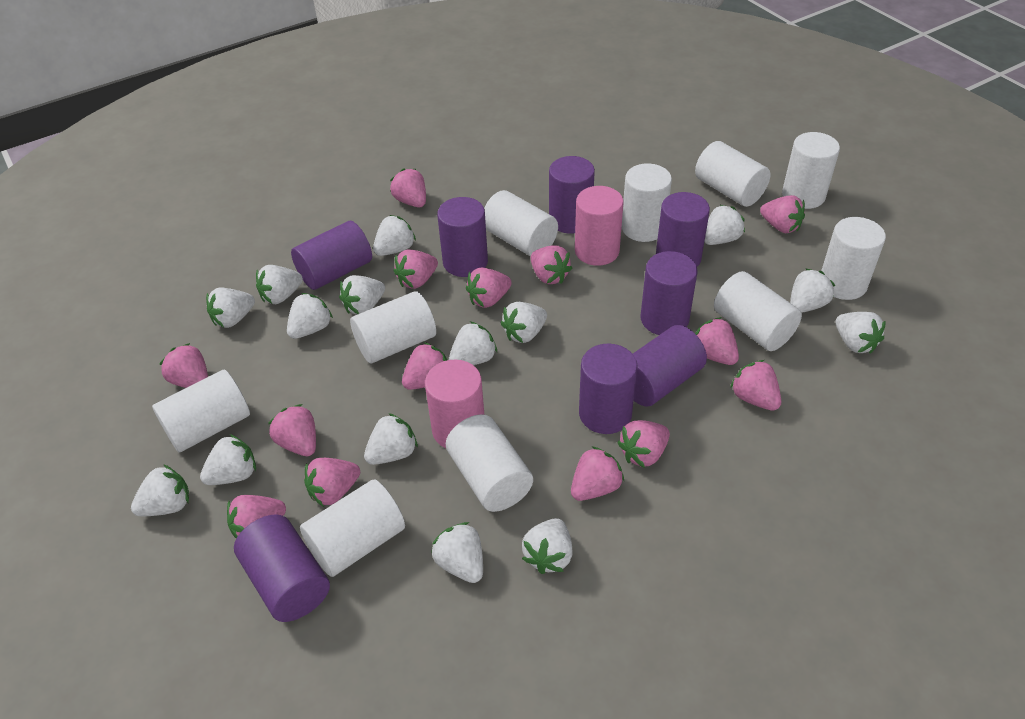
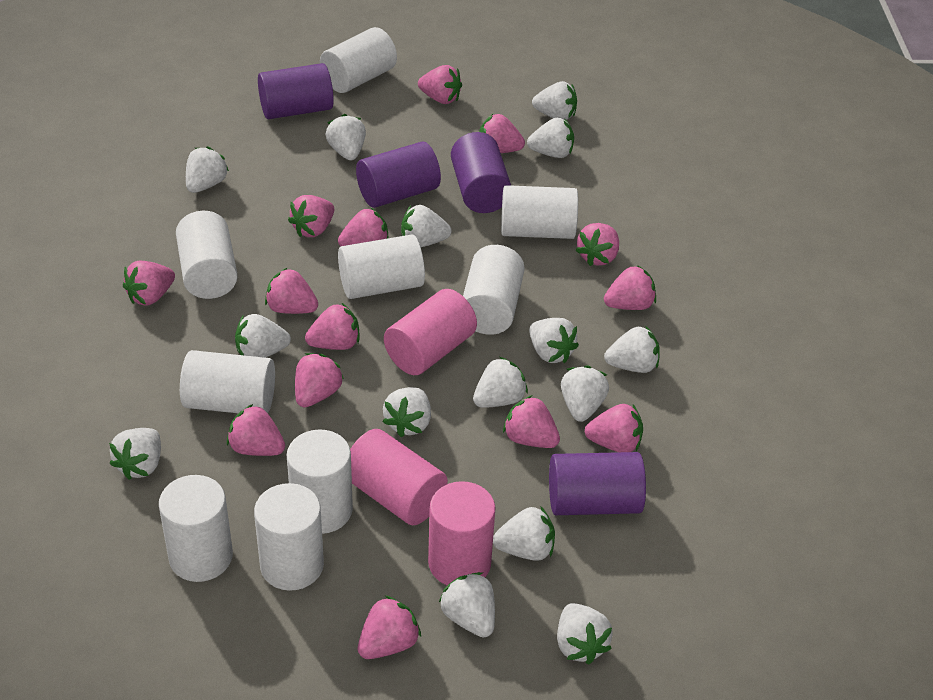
pink cylinder: [425,360,484,448] [575,186,624,266] = 2 -> [350,429,448,525] [384,289,477,375] [428,481,495,585] = 3
purple cylinder: [234,514,330,622] [291,221,372,290] [437,197,488,277] [549,156,595,234] [579,344,638,434] [633,325,707,407] [641,251,697,335] [656,192,710,266] = 8 -> [258,63,334,119] [356,141,441,208] [451,132,511,213] [549,452,646,515] = 4
white cylinder: [152,370,250,453] [300,479,405,577] [350,291,436,363] [446,414,533,512] [484,190,558,257] [622,164,672,242] [695,141,771,207] [714,271,802,351] [782,132,840,209] [821,217,886,300] = 10 -> [159,475,233,582] [176,211,238,299] [180,350,275,413] [254,483,324,591] [287,429,353,534] [320,27,397,93] [338,235,425,299] [463,245,525,335] [501,185,578,239] = 9

